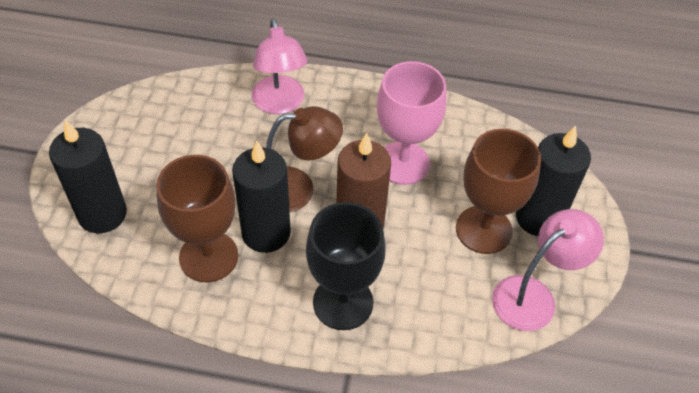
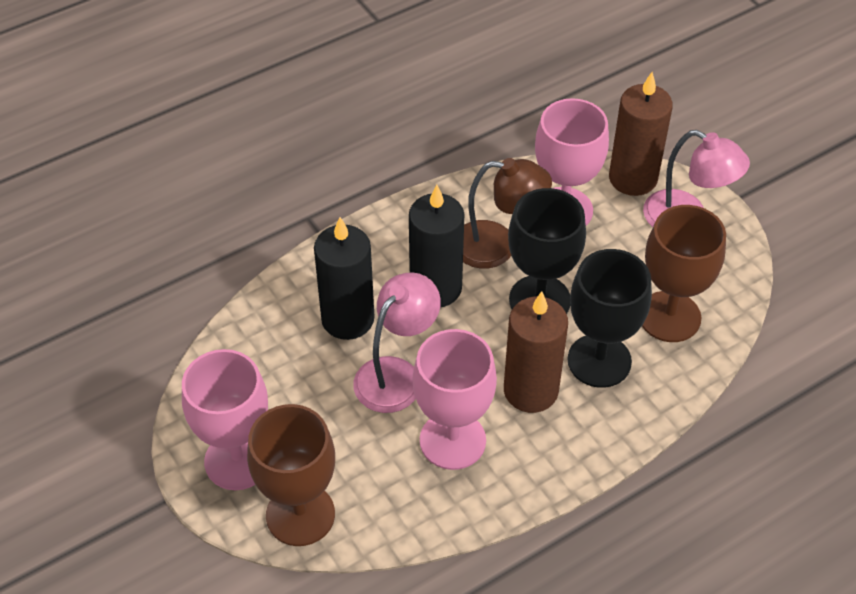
black candle: [49,120,127,233] [232,141,291,253] [516,126,591,236] = 3 -> [314,217,375,340] [409,185,464,307] = 2
black goblet: [306,202,386,330] = 1 -> [508,188,586,314] [567,249,652,388] = 2
brown candle: [336,133,391,228] = 1 -> [504,291,568,413] [609,72,673,196] = 2
pink goblet: [377,61,446,185] = 1 -> [182,349,268,490] [413,329,497,470] [535,98,609,226] = 3

